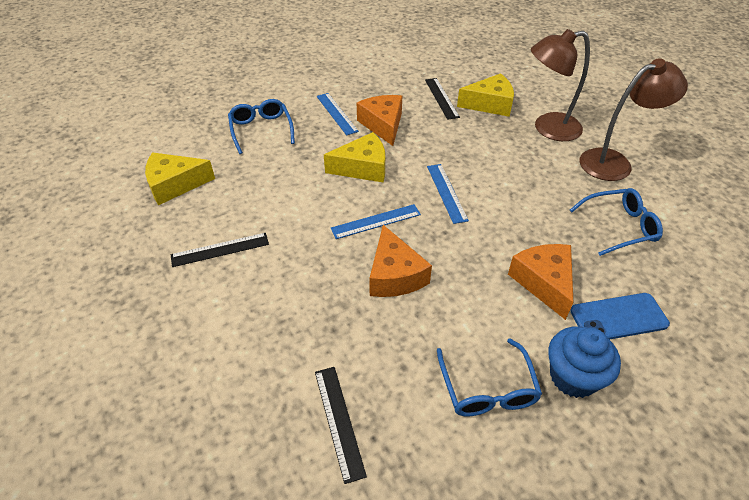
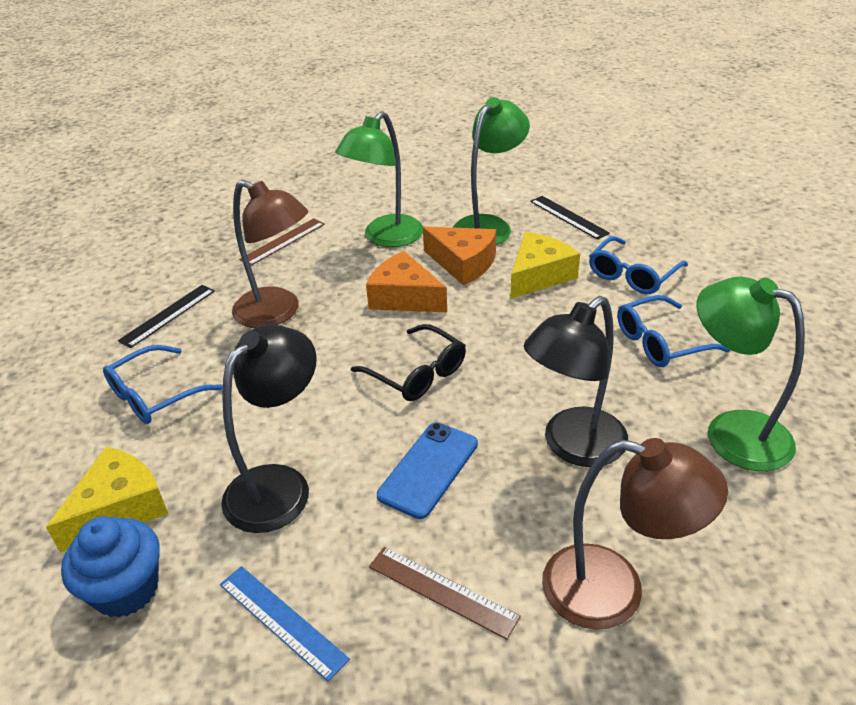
black glasses: none = 0 -> [351,324,466,401] = 1
black lamp: none = 0 -> [221,325,317,533] [524,296,628,467] = 2
black ruler: [171,233,269,267] [315,367,367,484] [425,78,460,120] = 3 -> [118,285,215,348] [530,196,610,240] = 2
blue ruler: [317,93,359,135] [331,204,421,239] [427,164,469,224] = 3 -> [220,566,350,681] = 1
brown ruler: none = 0 -> [239,218,325,266] [369,547,521,640] = 2
green lamp: none = 0 -> [335,111,423,247] [452,97,530,245] [696,277,805,471] = 3
orange cheese: [357,95,402,146] [369,225,432,297] [508,244,574,320] = 3 -> [366,251,447,312] [423,226,496,285] = 2
yellow cheese: [145,152,215,205] [324,132,385,183] [457,73,514,117] = 3 -> [46,447,168,553] [510,232,580,299] = 2

